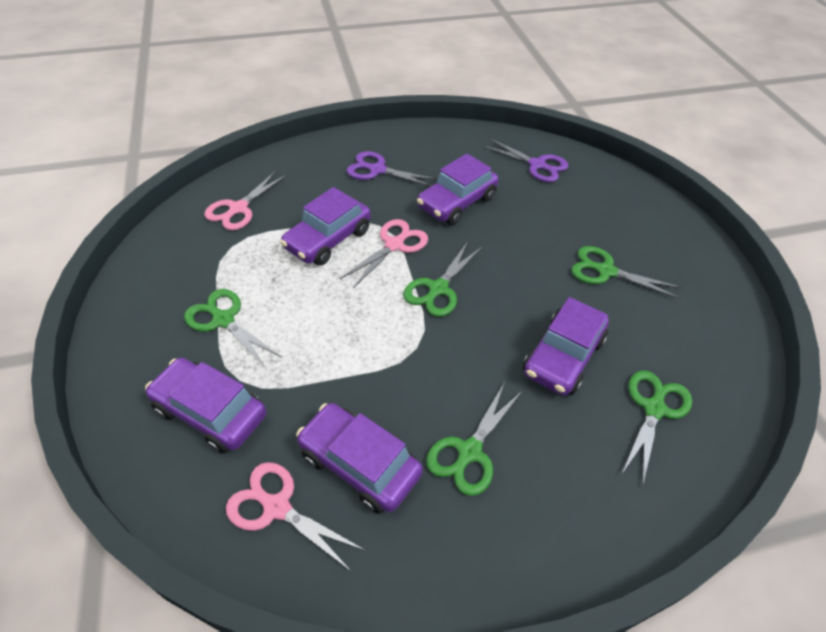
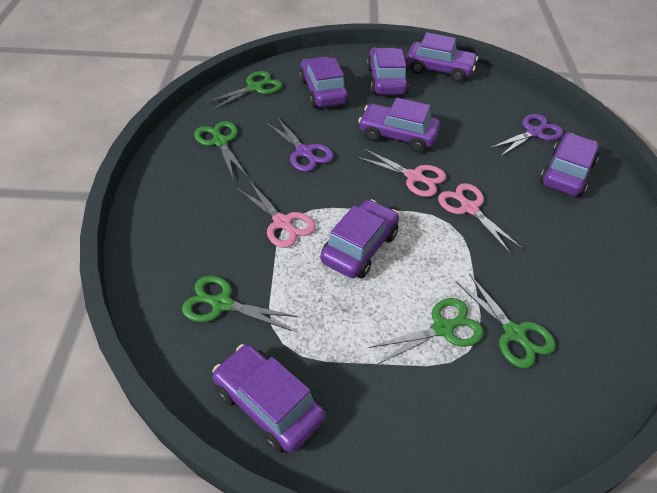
purple car: [145,358,266,454] [280,187,371,266] [296,403,423,514] [417,154,499,225] [523,297,609,396] = 5 -> [212,344,325,453] [299,57,349,108] [320,199,399,279] [358,98,440,152] [366,48,409,95] [406,32,478,82] [540,133,599,197] = 7

